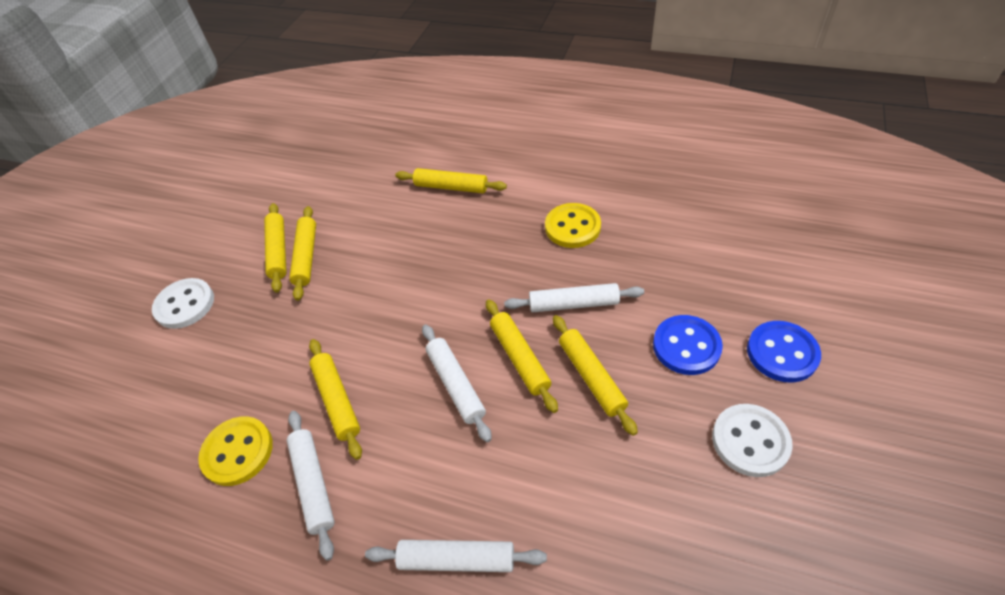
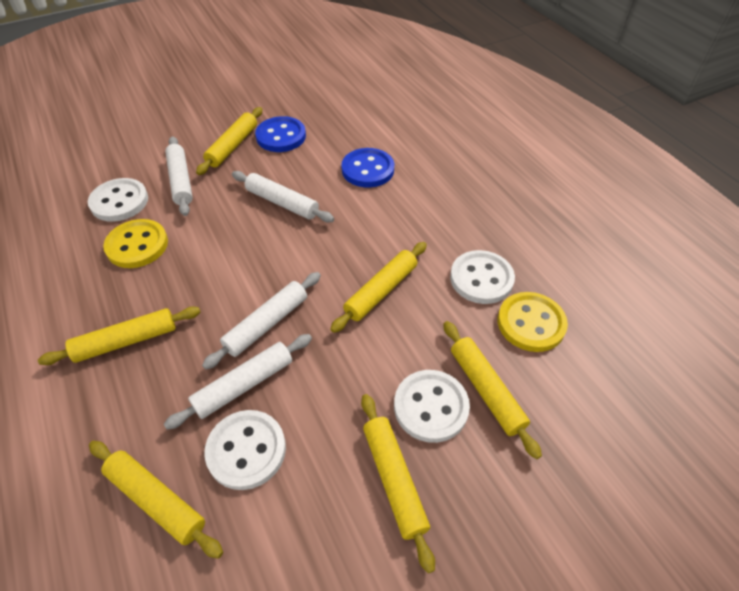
white button: [152,278,214,329] [712,404,793,477] = 2 -> [88,178,148,222] [204,410,286,490] [394,370,470,443] [450,250,515,304] = 4

